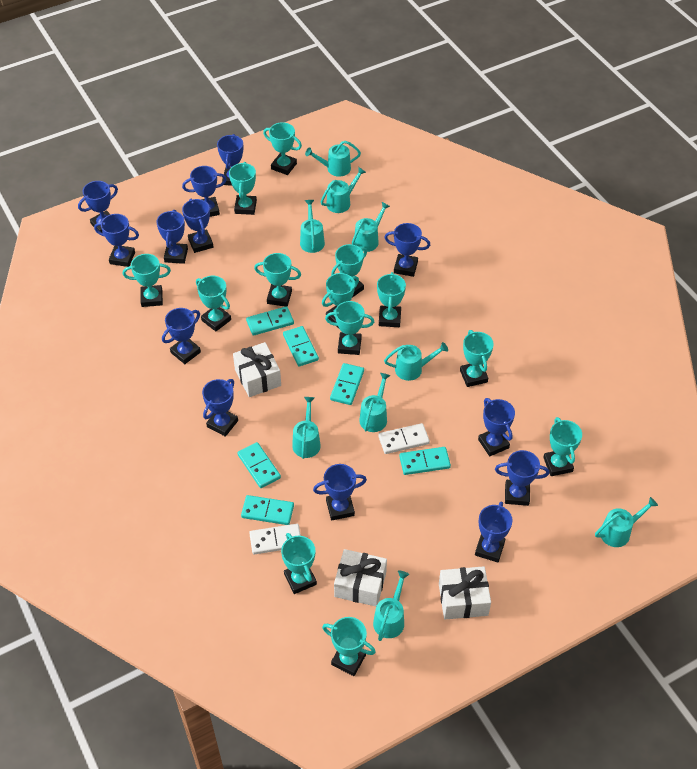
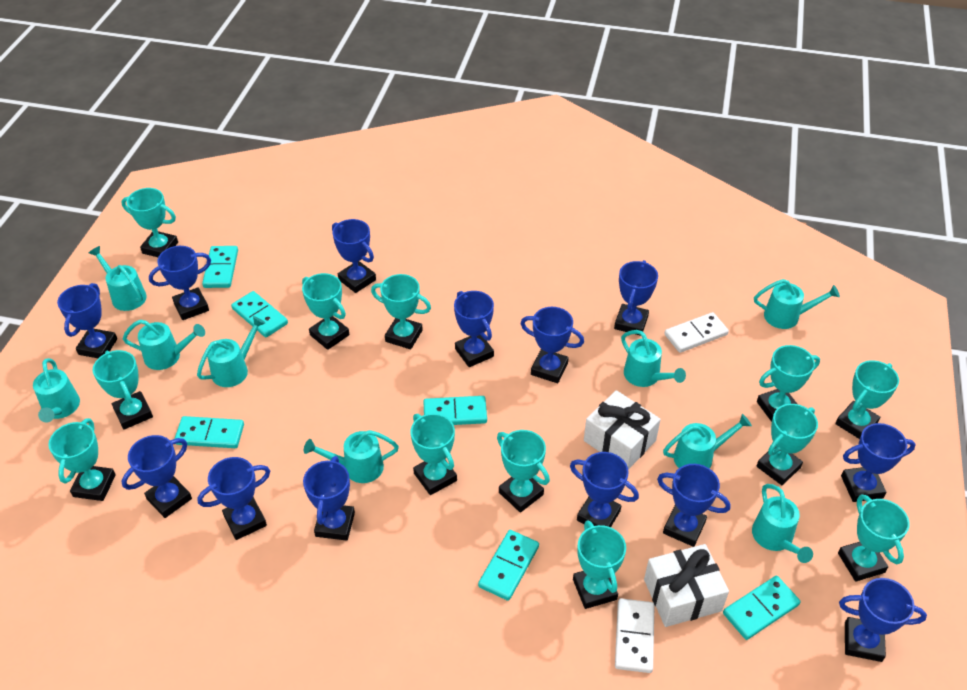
turquoise trophy: [123,254,171,307] [196,276,231,332] [229,162,257,215] [254,253,301,307] [263,122,302,175] [281,533,317,594] [322,273,359,328] [322,617,376,676] [325,301,374,355] [331,244,367,297] [377,272,406,327] [460,330,494,387] [543,417,582,476] = 13 -> [48,418,116,501] [93,350,153,430] [121,188,178,257] [302,273,349,350] [371,274,431,349] [411,413,457,495] [497,430,550,513] [573,520,626,609] [757,345,820,422] [757,404,818,485] [835,360,899,439] [838,494,910,582] = 12
white gift: [233,342,281,397] [334,549,387,607] [439,566,491,619] = 3 -> [584,390,661,469] [644,544,729,627] = 2

